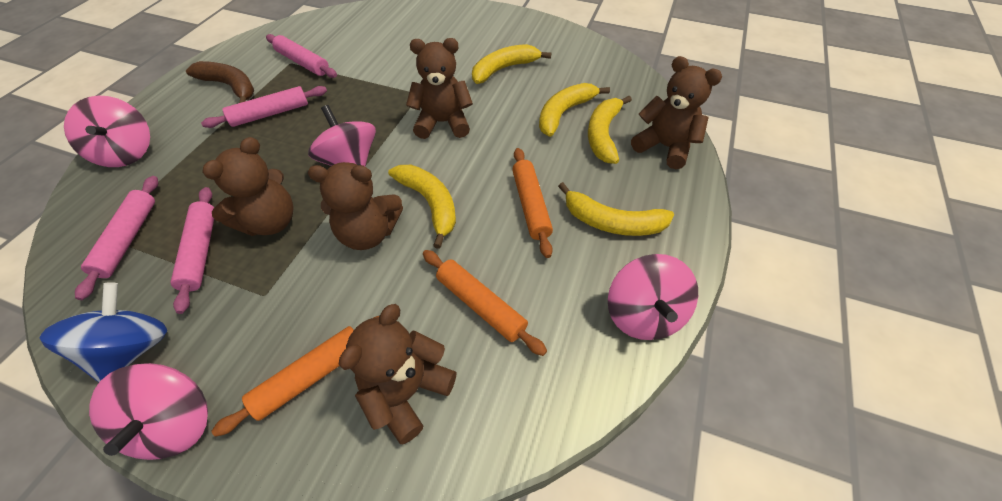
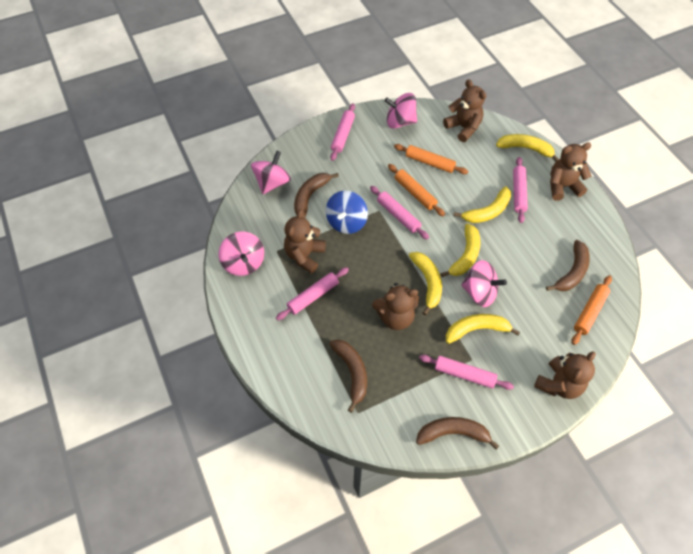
brown banana: [186,61,254,103] = 1 -> [294,173,339,218] [330,340,367,413] [416,417,499,449] [546,240,590,291] = 4
pink rolling pin: [75,176,158,300] [170,187,214,314] [201,86,327,128] [266,34,337,78] = 4 -> [276,267,349,320] [330,103,355,161] [370,186,429,240] [419,355,514,390] [513,157,528,223] = 5

